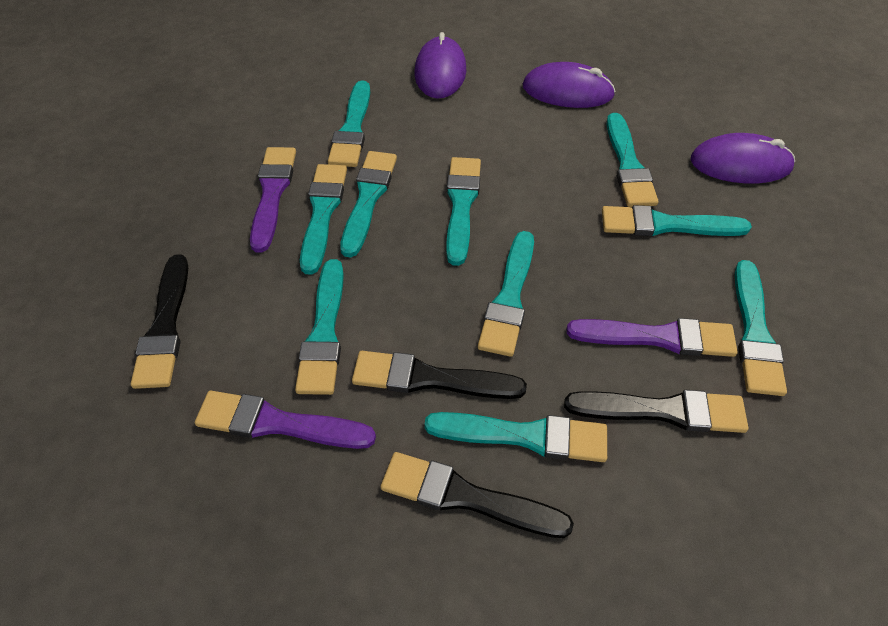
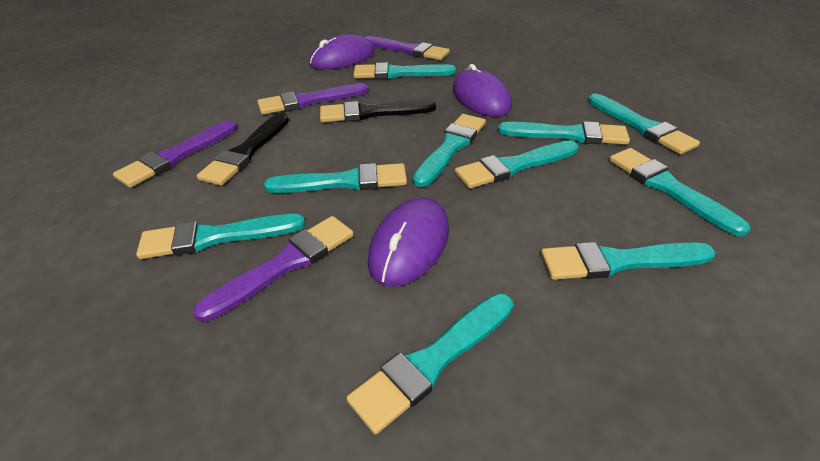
black brush: [131,254,188,389] [352,351,527,399] [381,452,574,538] [564,390,748,433] = 4 -> [197,113,289,186] [320,100,436,122] = 2
purple brush: [195,391,376,449] [250,147,296,253] [567,318,738,357] = 3 -> [113,120,237,188] [193,216,354,322] [257,83,369,115] [365,36,450,60] = 4

